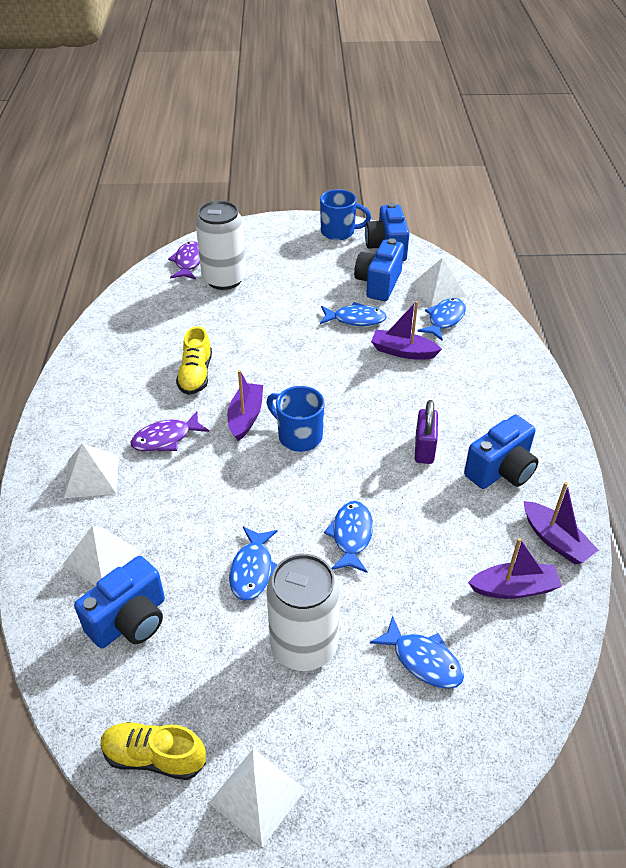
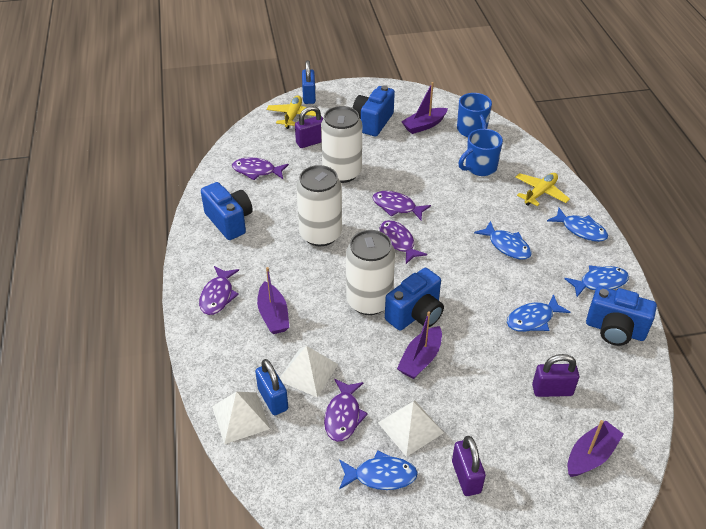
blue padlock: none = 0 -> [255,359,288,415] [302,60,316,104] = 2
purple fish: [131,411,209,452] [168,241,200,279] = 2 -> [199,266,239,315] [232,157,289,180] [324,379,368,442] [372,191,431,221] [380,220,427,264] = 5
purple padlock: [415,400,438,464] = 1 -> [295,106,324,148] [452,436,486,496] [532,354,579,397] = 3
white can: [196,200,246,290] [266,554,340,671] = 2 -> [296,165,342,246] [321,106,362,183] [346,230,395,315] = 3
white pyramid: [63,526,142,586] [64,443,119,498] [209,749,305,847] [411,258,466,307] = 4 -> [212,392,270,444] [280,346,338,397] [378,400,444,457] = 3
yellow plane: none = 0 -> [267,96,316,129] [515,173,570,206] = 2
yellow shoe: [100,722,206,780] [176,326,212,395] = 2 -> none = 0

